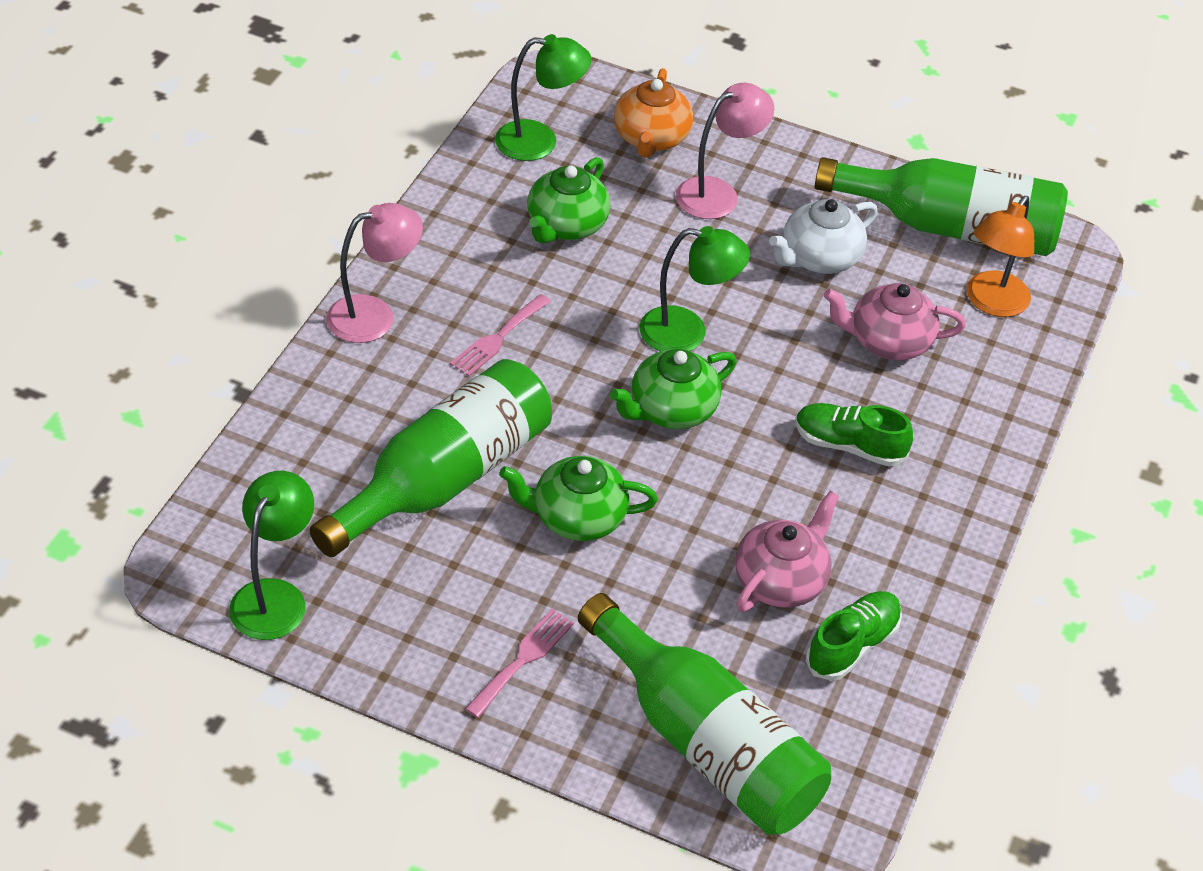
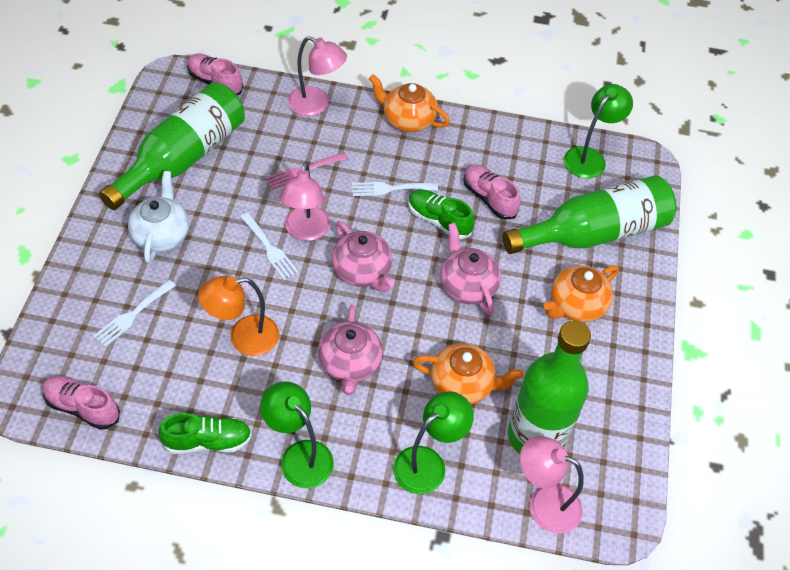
green teapot: [499,456,658,541] [527,157,610,244] [610,349,737,429] = 3 -> none = 0
orange teapot: [614,68,693,158] = 1 -> [369,74,450,132] [413,343,524,405] [544,265,619,322] = 3
pink fork: [450,294,551,376] [465,609,574,718] = 2 -> [266,152,348,190] = 1
pink lamp: [326,203,423,343] [676,83,774,219] = 2 -> [279,162,330,241] [288,36,347,116] [520,436,584,534] = 3
pink shoe: none = 0 -> [42,376,120,430] [187,53,243,95] [464,165,521,220] = 3
pink teapot: [735,491,840,612] [824,283,966,360] = 2 -> [318,305,383,395] [332,221,395,292] [440,223,501,315] = 3
white fork: none = 0 -> [93,280,176,347] [240,212,298,280] [352,182,438,196] = 3

